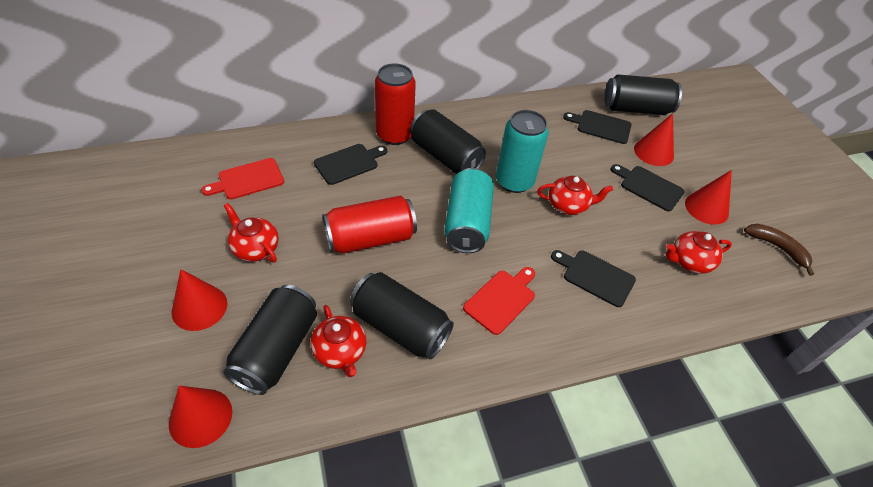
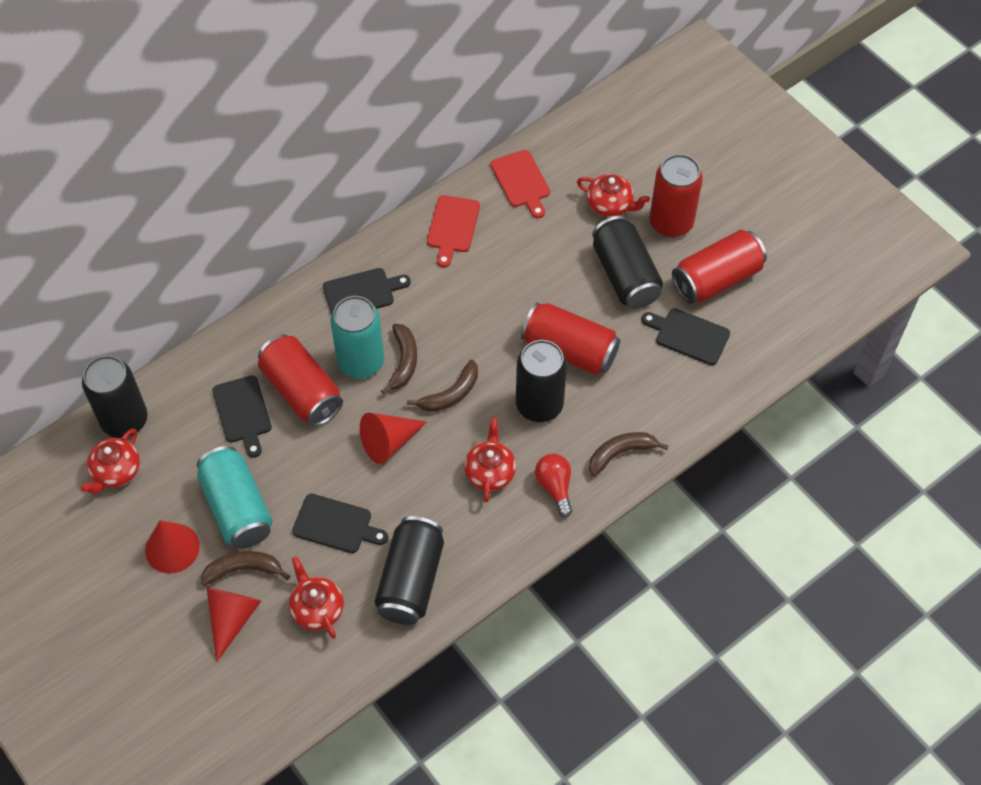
brown banana: [744,224,814,276] = 1 -> [201,551,290,586] [381,324,417,395] [407,360,478,412] [589,432,669,476] = 4
red can: [323,195,417,254] [375,63,416,145] = 2 -> [258,334,343,427] [521,303,620,375] [650,154,703,237] [672,230,767,304] = 4
red cone: [169,386,232,448] [172,269,227,331] [634,113,674,166] [685,170,732,225] = 4 -> [145,520,200,574] [206,588,261,662] [360,413,427,464] = 3
red light bulb: none = 0 -> [535,454,572,517] = 1

